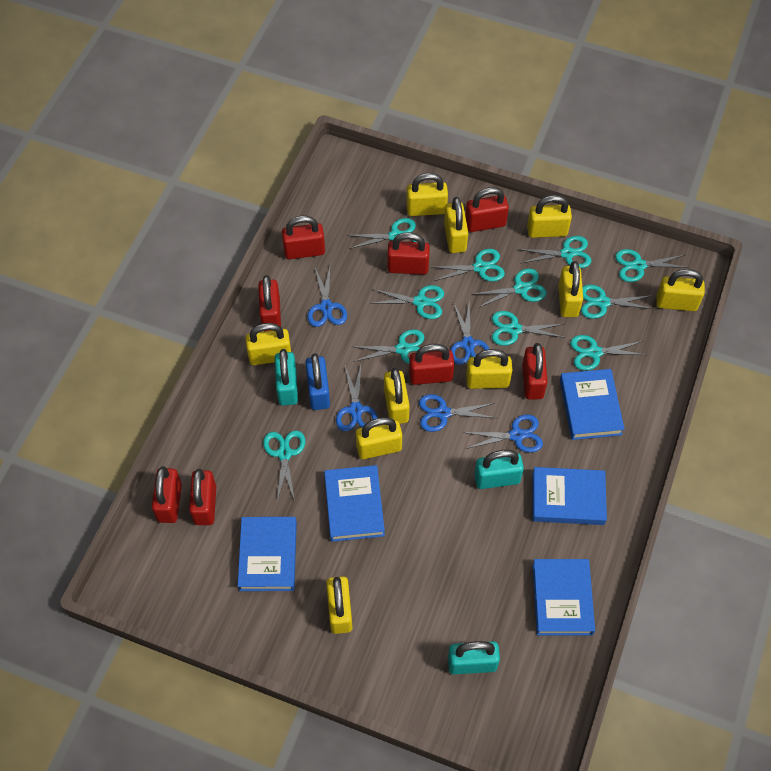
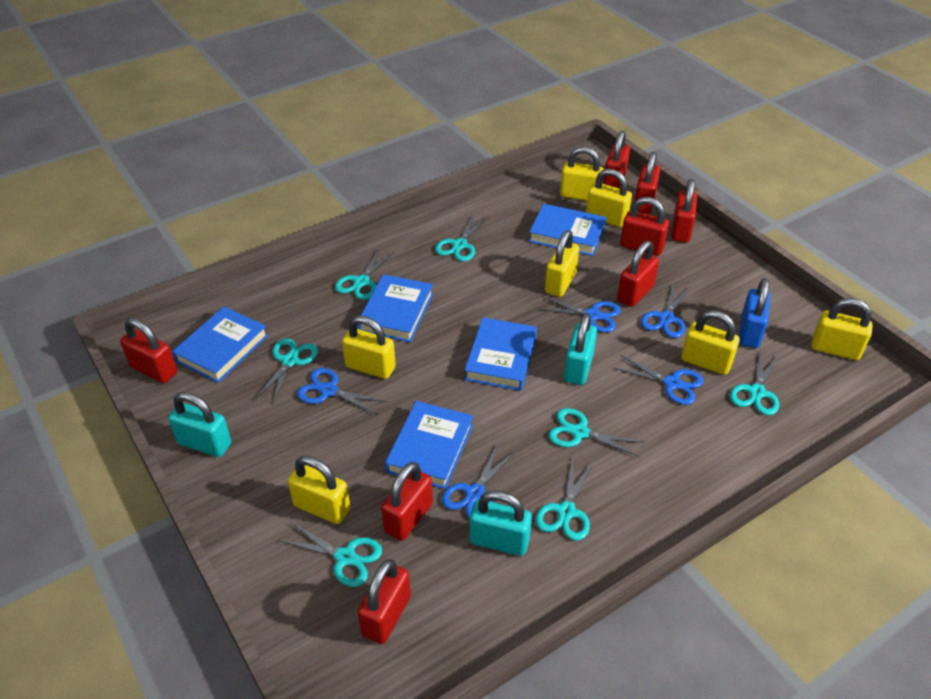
turquoise scissors: [263,430,305,502] [347,218,417,249] [351,329,424,364] [370,285,444,319] [431,249,505,282] [471,269,547,308] [492,311,566,346] [518,236,591,268] [570,335,646,371] [581,285,653,319] [615,249,690,282] = 11 -> [255,338,318,405] [278,522,382,587] [335,248,394,300] [435,215,488,261] [536,458,594,541] [549,408,645,457] [730,349,780,415] = 7
yellow padlock: [245,323,291,365] [326,577,353,634] [356,417,402,459] [384,368,410,424] [406,173,448,216] [444,197,468,253] [466,349,512,389] [527,195,572,238] [558,261,583,317] [656,269,705,311] = 10 -> [288,456,350,524] [342,316,396,379] [545,230,579,297] [560,147,604,201] [586,169,632,227] [681,310,740,375] [811,298,873,360] = 7

